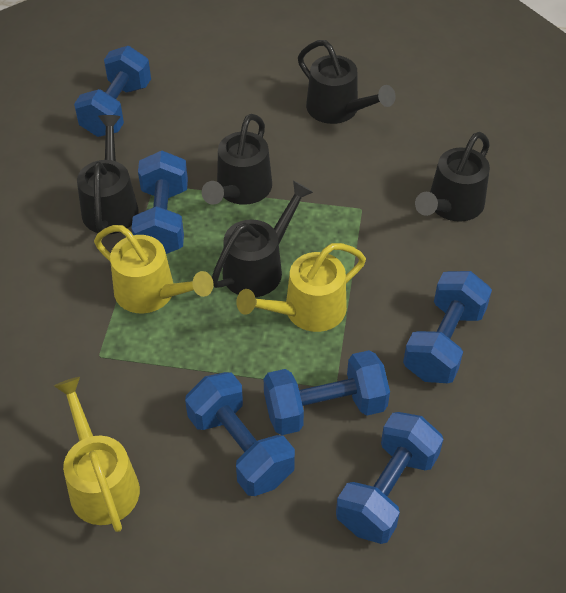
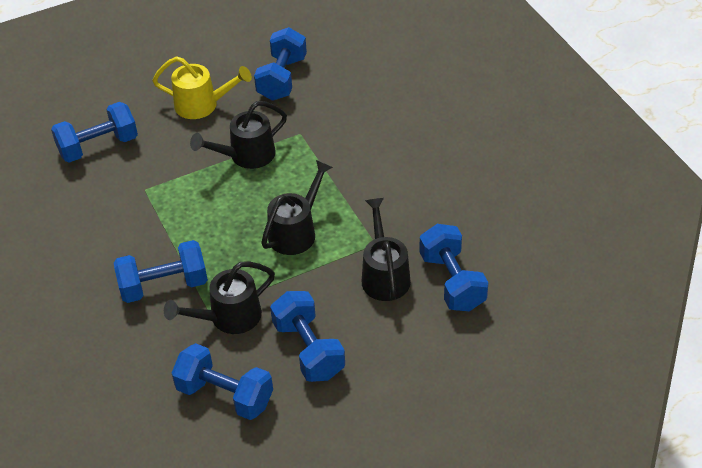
black watering can: [77,115,139,234] [202,114,272,205] [212,180,313,297] [298,40,396,124] [415,132,490,222] = 5 -> [164,261,275,334] [190,101,287,169] [261,160,333,255] [362,198,411,301] = 4
yellow watering can: [54,377,140,532] [94,225,214,313] [236,243,366,332] = 3 -> [152,56,252,119] = 1

